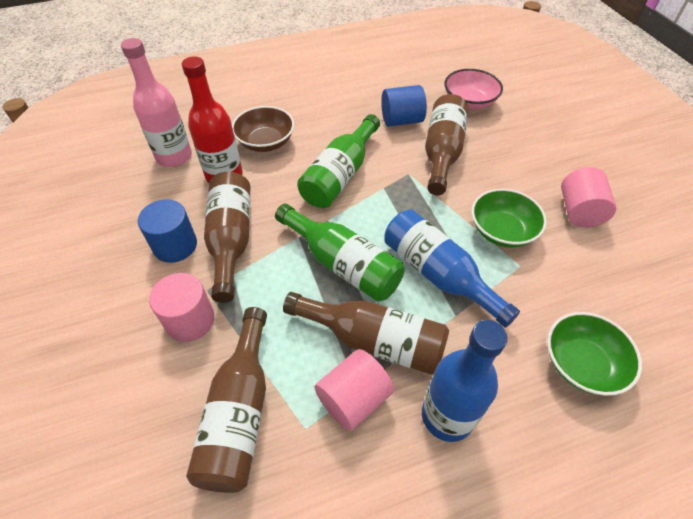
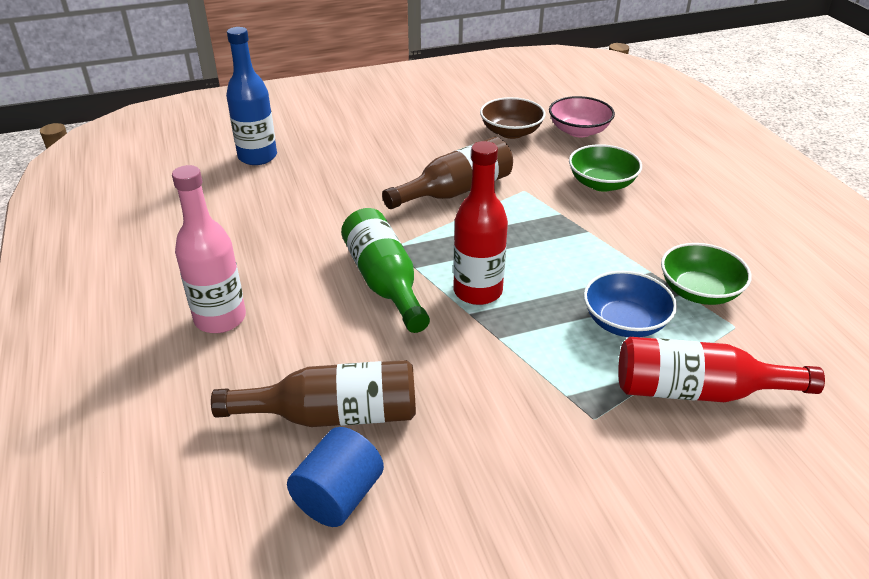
blue bottle: [384,209,520,328] [422,320,508,442] = 2 -> [226,27,277,165] = 1
blue bowl: none = 0 -> [584,271,677,337] = 1
blue cylinder: [138,200,197,263] [381,85,427,127] = 2 -> [287,427,384,527] = 1
brown bottle: [186,307,267,493] [204,172,250,303] [283,292,449,375] [425,94,468,195] = 4 -> [211,360,416,427] [382,137,513,209] = 2
green bottle: [275,203,404,301] [297,114,380,208] = 2 -> [341,208,430,333] = 1
pink cylinder: [149,273,214,342] [315,349,394,431] [561,167,616,228] = 3 -> none = 0
red bottle: [182,56,243,183] = 1 -> [453,141,508,305] [618,337,825,402] = 2

